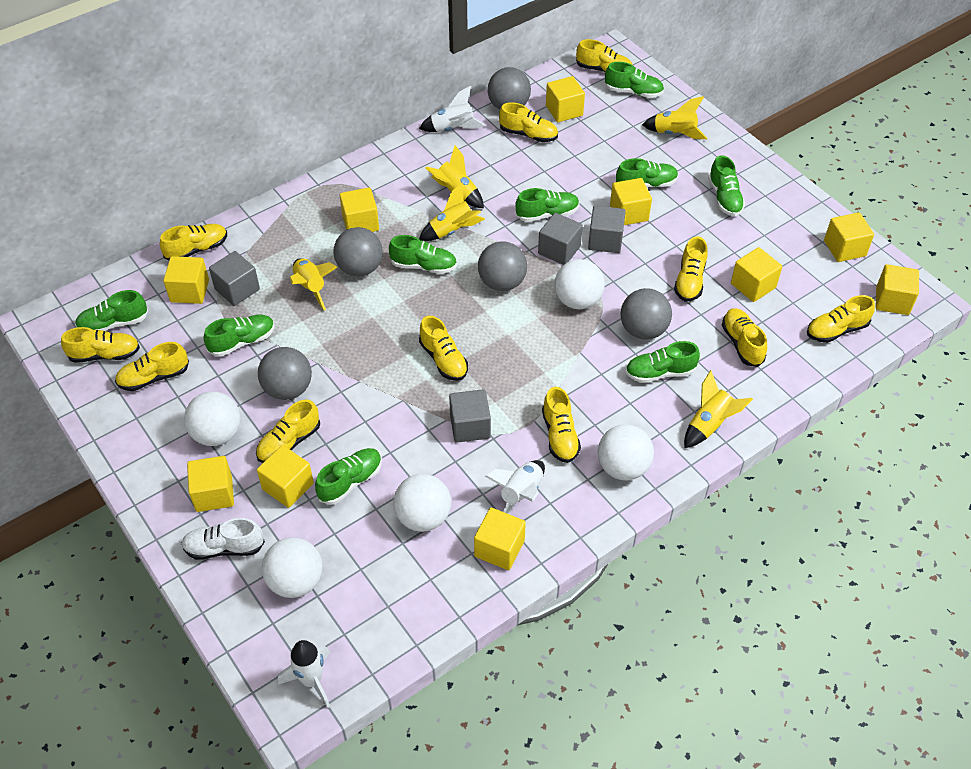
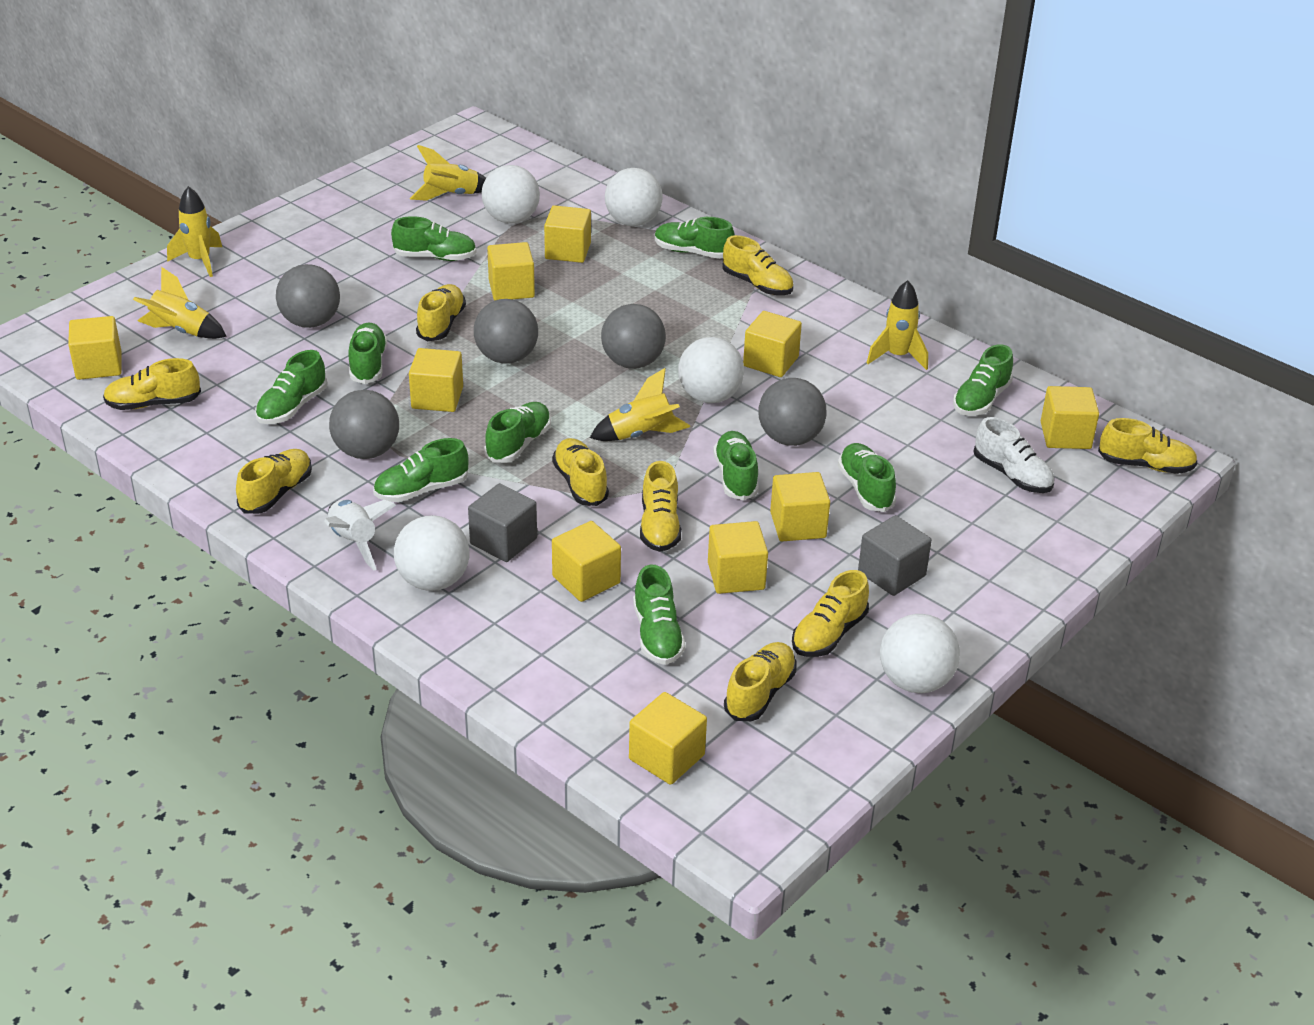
green shoe: [75,290,148,331] [203,315,274,357] [315,448,382,505] [389,235,457,274] [515,188,579,222] [604,62,664,98] [616,158,678,187] [625,341,700,383] [708,155,745,216] = 9 -> [255,350,327,424] [348,322,387,384] [373,438,469,502] [391,216,477,261] [484,402,551,463] [633,565,686,665] [655,217,735,259] [713,431,759,500] [838,443,896,512] [953,344,1013,416] = 10
grey cube: [209,251,260,306] [449,389,491,443] [538,213,583,265] [588,206,626,253] = 4 -> [468,483,537,562] [858,515,932,596] = 2
white rocket: [278,640,330,708] [419,86,485,132] [485,460,545,514] = 3 -> [324,500,396,571] = 1
yellow shoe: [61,327,140,363] [115,342,189,391] [160,224,227,260] [256,399,320,463] [419,316,468,381] [499,102,558,142] [542,387,581,463] [576,39,633,72] [674,237,708,302] [722,309,767,367] [807,295,875,343] = 11 -> [103,358,201,410] [236,449,312,514] [416,284,466,341] [552,438,609,506] [640,461,681,552] [722,235,794,295] [724,642,796,721] [792,570,869,657] [1098,418,1198,474] = 9

